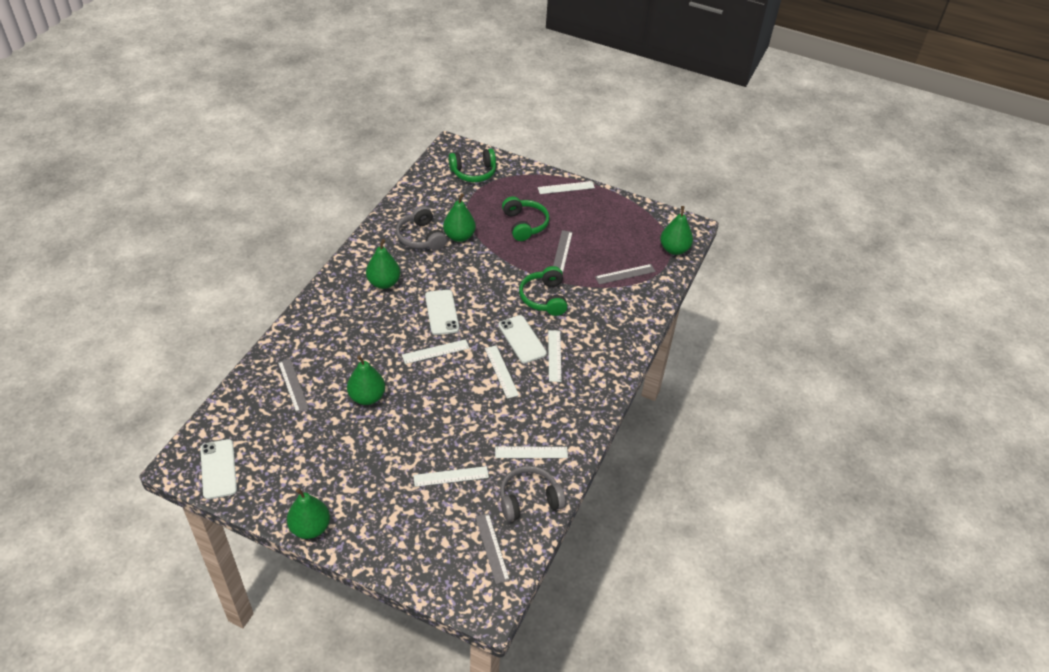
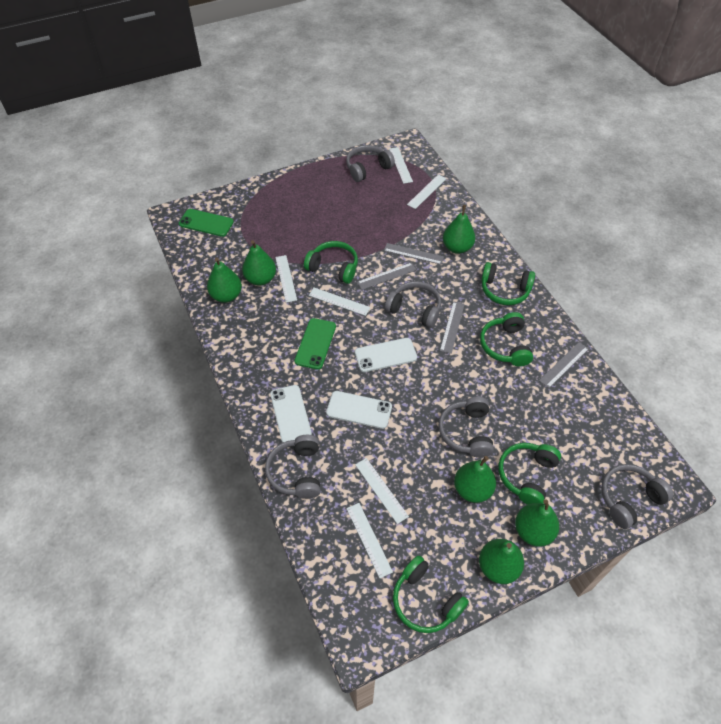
green headphones: [449,149,496,182] [502,196,550,241] [519,266,567,316] = 3 -> [304,241,358,284] [393,555,469,633] [480,312,533,367] [481,262,535,305] [498,443,561,505] = 5
green pear: [287,488,330,539] [347,355,385,405] [366,239,400,289] [443,193,476,242] [660,206,693,255] = 5 -> [207,258,242,303] [242,240,276,286] [443,205,475,254] [454,456,496,503] [479,539,524,584] [515,499,559,546] = 6
green phone: none = 0 -> [179,209,234,237] [295,318,336,370] = 2
grey headphones: [396,206,447,250] [500,466,566,522] = 2 -> [265,435,321,499] [346,145,395,182] [385,281,441,328] [438,397,494,458] [601,464,673,529] = 5

